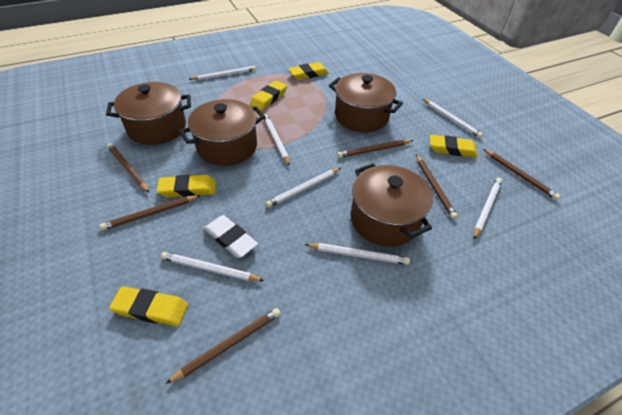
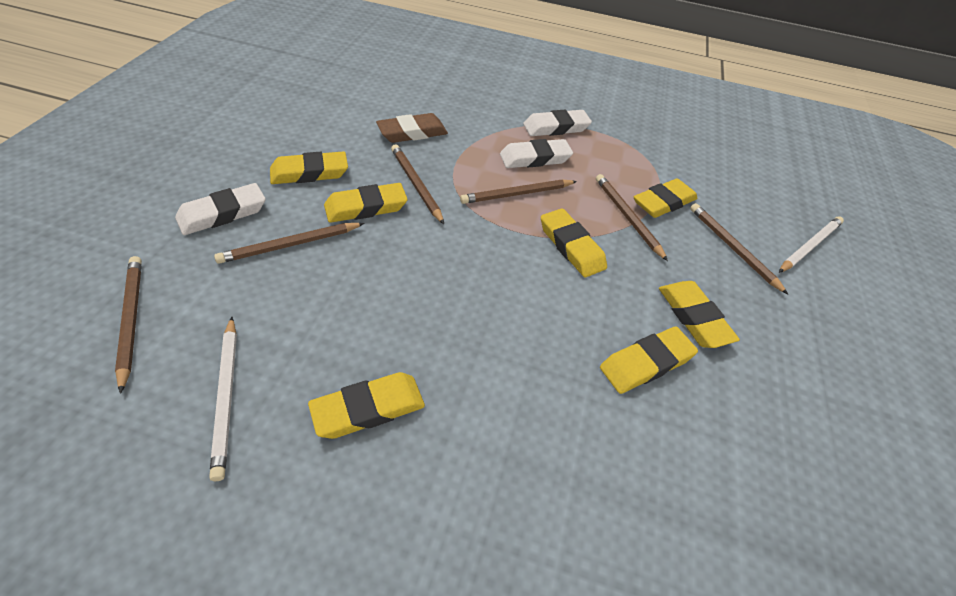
brown eraser: none = 0 -> [376,113,448,143] = 1
brown pot: [106,82,191,145] [179,99,265,166] [329,73,403,132] [351,163,433,247] = 4 -> none = 0
white eraser: [204,215,258,258] = 1 -> [175,183,266,235] [500,139,573,168] [523,110,592,136] = 3
white pencil: [161,252,264,281] [188,66,256,80] [264,114,290,166] [266,168,341,208] [305,243,410,265] [423,99,483,138] [473,178,502,239] = 7 -> [209,317,237,481] [779,216,844,273] = 2
yellow eraser: [109,287,188,326] [157,175,216,197] [250,81,287,111] [288,62,329,80] [430,135,478,158] = 5 -> [270,151,348,184] [308,372,425,439] [324,183,407,223] [541,208,607,277] [600,326,698,394] [634,178,697,218] [659,281,740,348] = 7

